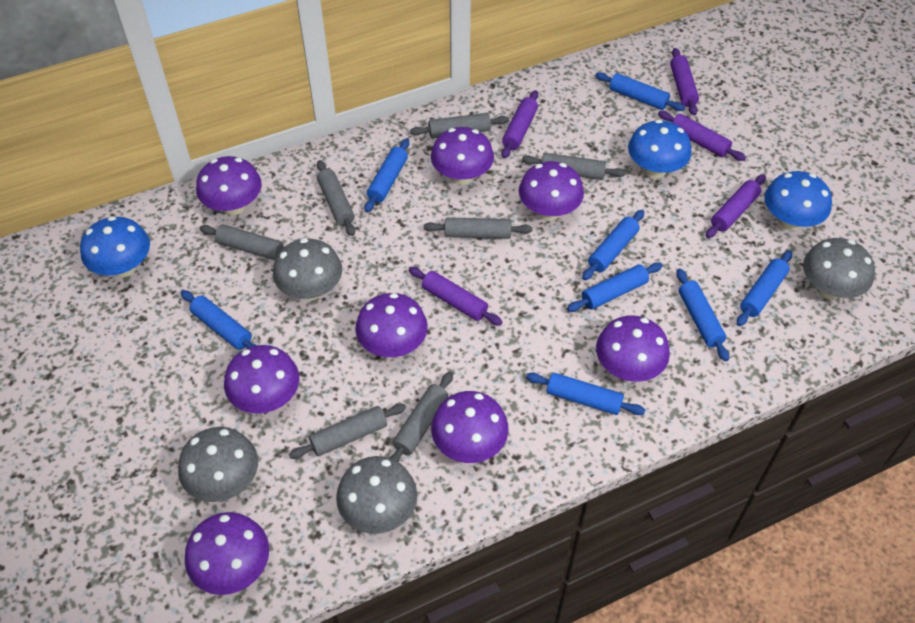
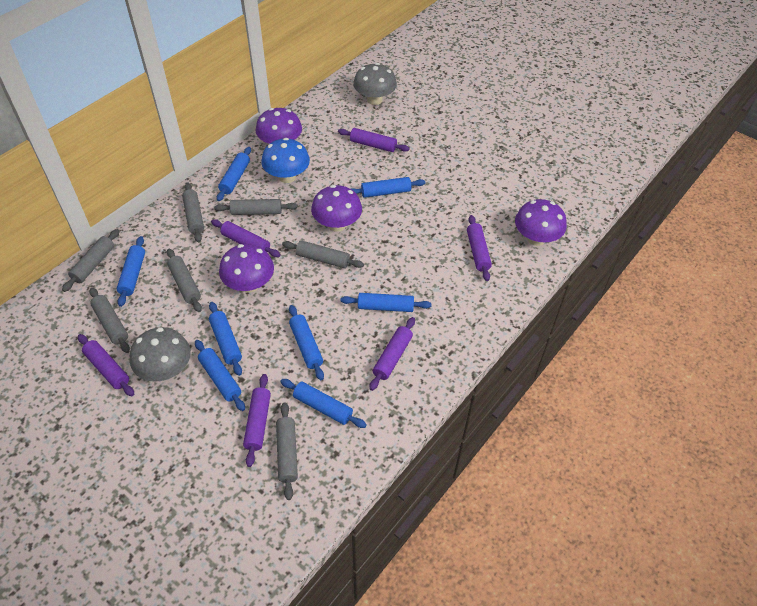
blue mushroom: [80,216,150,278] [628,120,691,178] [765,171,832,230] = 3 -> [261,138,310,183] = 1
grey mushroom: [178,427,258,502] [273,238,342,300] [336,456,417,534] [803,238,875,299] = 4 -> [130,327,191,382] [353,63,397,105] = 2
purple mushroom: [185,512,269,595] [196,156,262,215] [224,345,299,414] [355,293,428,357] [431,127,494,185] [431,391,509,463] [519,161,584,220] [596,315,670,382] = 8 -> [219,244,274,293] [255,108,302,144] [311,185,362,232] [515,199,567,246] = 4
purple rolling pin: [409,267,503,326] [501,90,538,158] [658,111,746,161] [670,48,699,115] [706,174,766,238] = 5 -> [78,334,134,396] [211,219,280,257] [243,374,271,467] [338,128,410,152] [369,317,415,391] [467,215,492,281] = 6

